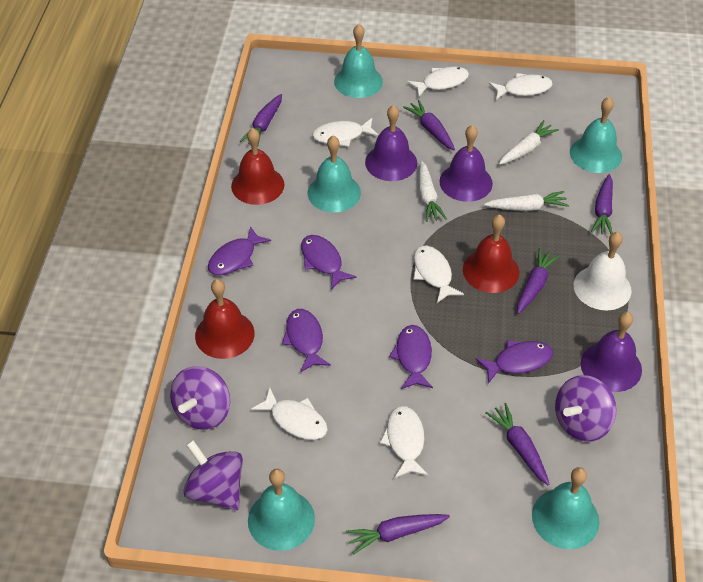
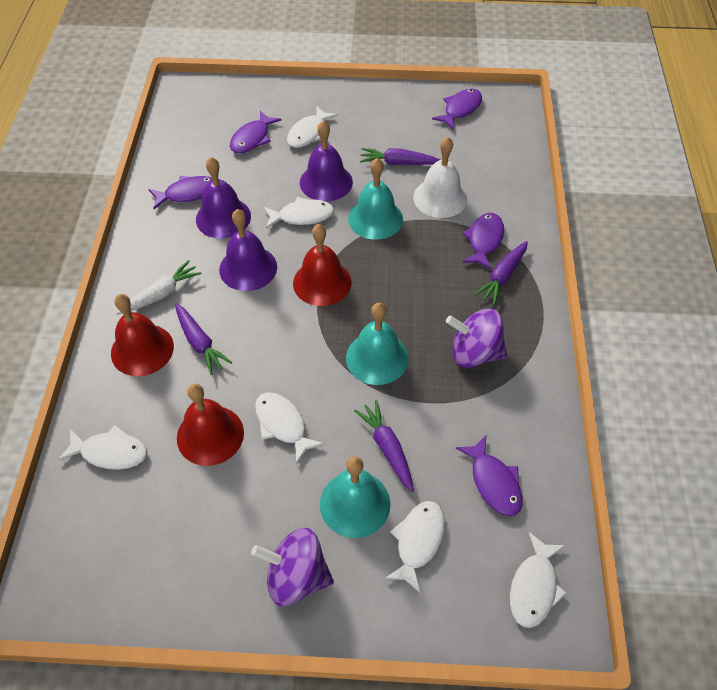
purple carrot: [240,94,282,147] [346,514,450,554] [403,100,455,150] [485,403,550,485] [517,248,560,314] [591,174,613,234] = 6 -> [175,304,232,375] [354,400,414,492] [360,148,440,165] [474,241,528,305] = 4
purple spinning top: [170,366,230,430] [183,440,243,510] [555,375,617,442] = 3 -> [251,528,334,606] [446,308,507,368] = 2
turquoise bell: [248,469,315,551] [308,136,361,212] [334,24,383,98] [532,467,600,549] [570,97,622,173] = 5 -> [320,456,390,538] [346,303,409,385] [348,158,403,240] = 3
white carrot: [419,161,447,222] [484,191,569,211] [499,120,559,165] = 3 -> [116,260,202,315] = 1

